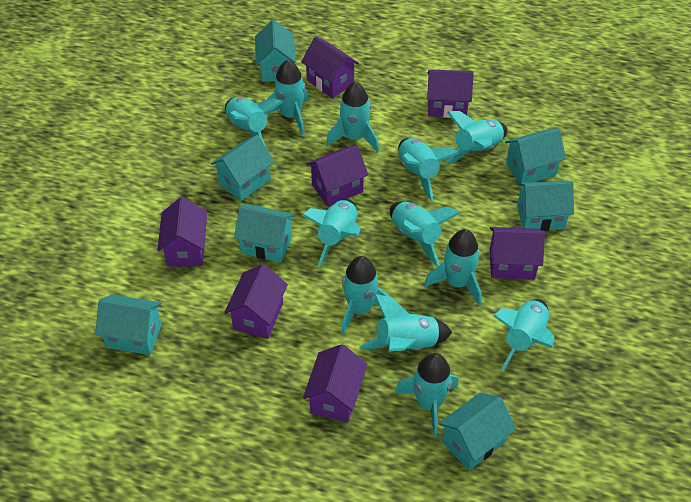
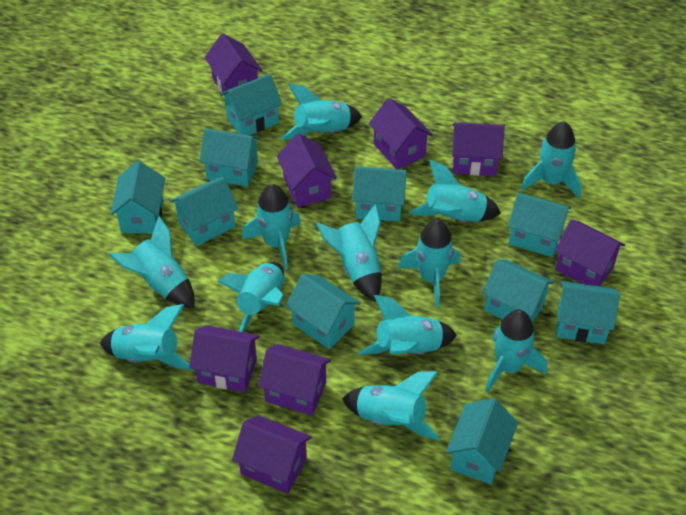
purple house: [157,197,207,267] [224,264,288,339] [301,37,359,98] [303,344,367,423] [307,145,368,207] [427,69,474,118] [490,227,545,280] = 7 -> [189,325,260,392] [205,34,263,93] [232,415,312,494] [258,344,331,416] [277,134,337,207] [369,98,433,169] [452,122,505,176] [555,219,625,286] = 8
turquoise house: [95,295,162,355] [211,135,274,201] [234,204,295,263] [255,20,296,82] [438,393,516,471] [505,128,566,183] [517,180,574,231] = 7 -> [111,161,165,234] [170,177,238,246] [200,128,260,187] [220,74,282,136] [285,274,361,349] [352,166,407,222] [446,398,518,484] [482,259,554,323] [508,193,571,257] [556,281,620,344] = 10

